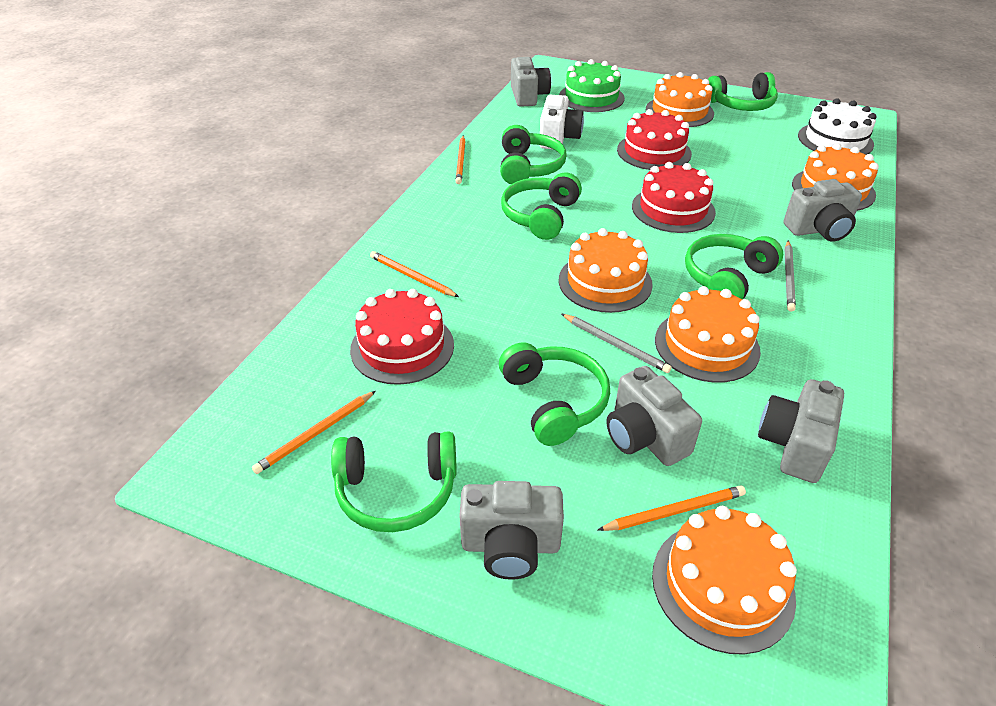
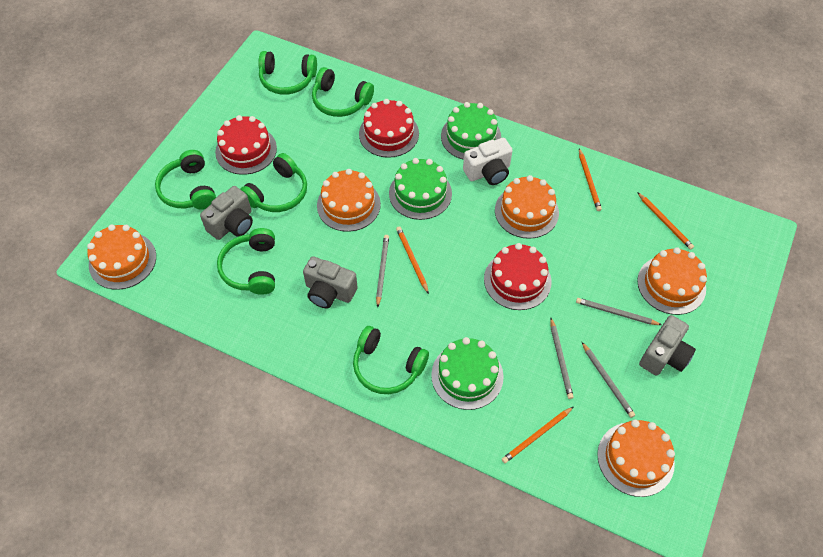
green cake: [559,59,625,112] = 1 -> [389,158,452,220] [431,337,504,410] [441,102,501,160] = 3
grey camera: [459,481,564,580] [511,57,551,107] [606,366,702,466] [758,379,844,483] [784,179,862,242] = 5 -> [200,186,253,240] [303,256,358,308] [639,315,696,376] = 3
grey pencil: [562,314,672,373] [785,241,796,312] = 2 -> [376,235,389,308] [550,318,574,399] [576,298,662,325] [582,342,635,418] = 4
white cake: [798,98,876,155] = 1 -> none = 0

